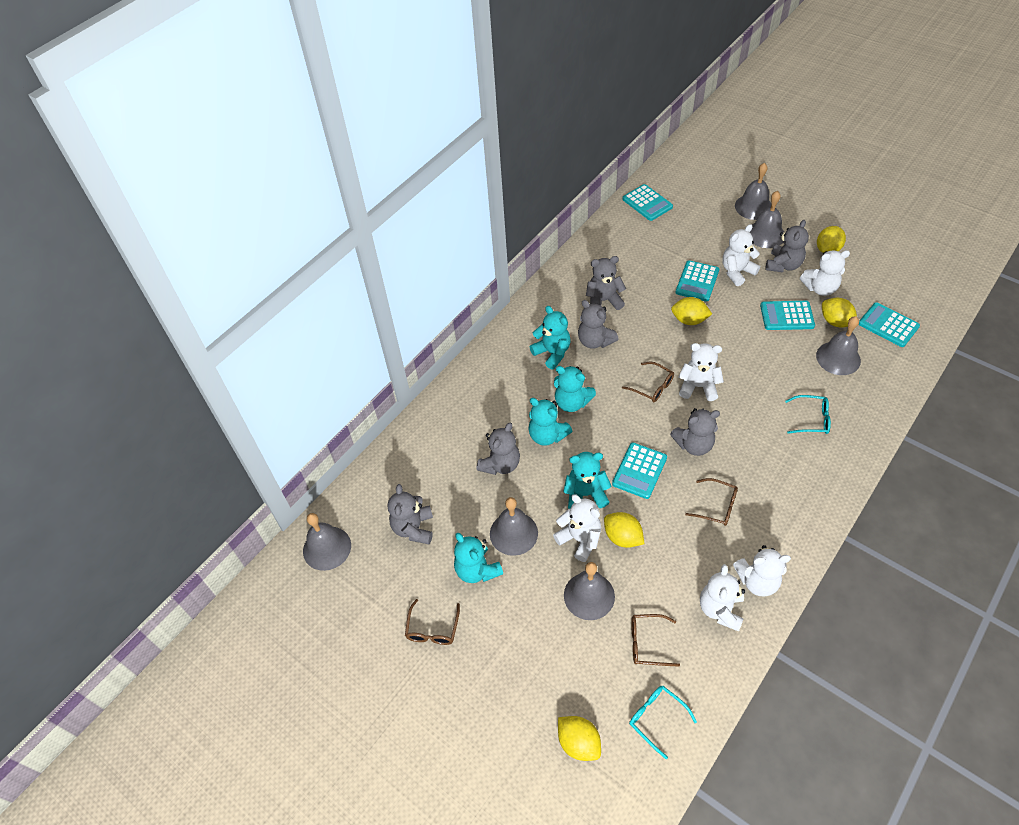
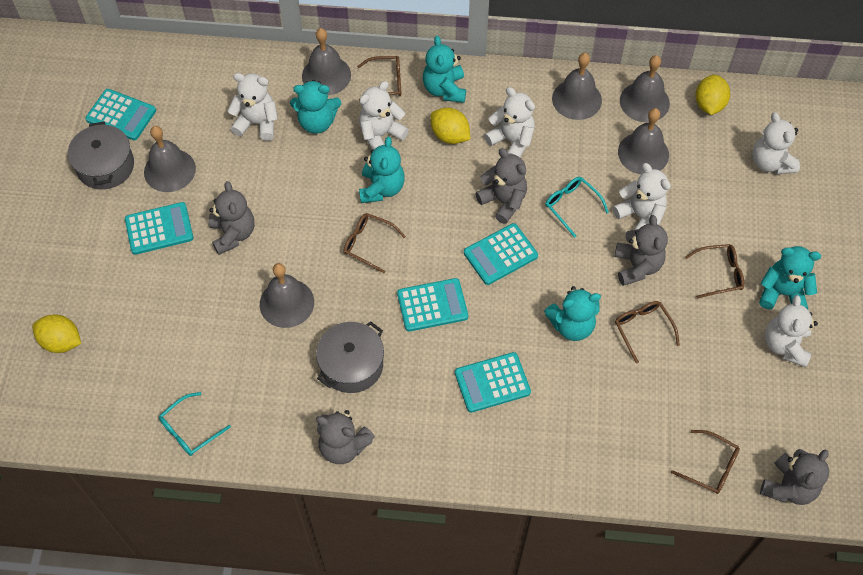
brown glasses: [405,599,460,645] [622,361,674,402] [631,614,680,667] [685,478,738,526] = 4 -> [344,213,406,273] [357,56,401,101] [615,301,680,363] [671,430,740,494] [685,244,744,299] = 5
grey pot: none = 0 -> [68,122,134,189] [316,321,384,393] = 2
grey teddy bear: [388,484,433,544] [476,423,520,475] [578,300,619,349] [586,256,626,310] [670,408,720,456] [765,220,809,272] = 6 -> [209,181,254,255] [316,410,375,464] [475,148,527,224] [615,215,668,286] [760,449,829,505] = 5
yellow lemon: [558,716,601,761] [604,512,644,548] [671,297,712,325] [817,226,846,253] [822,298,857,328] = 5 -> [32,314,81,353] [430,108,470,144] [695,75,730,115] = 3

